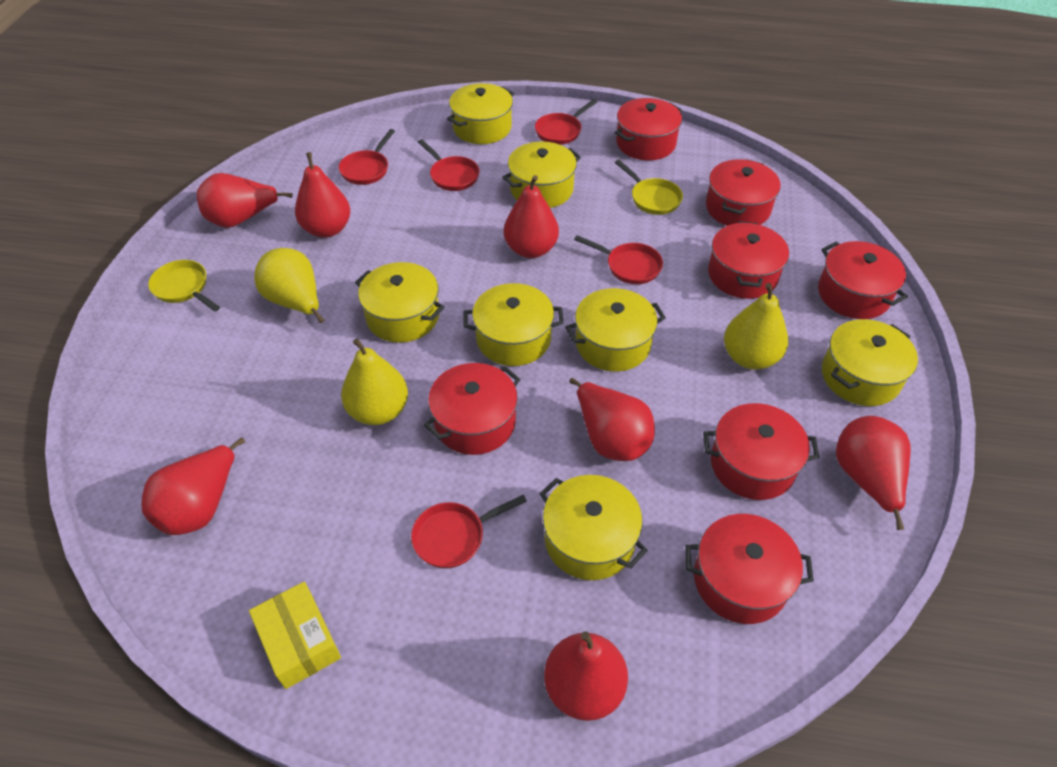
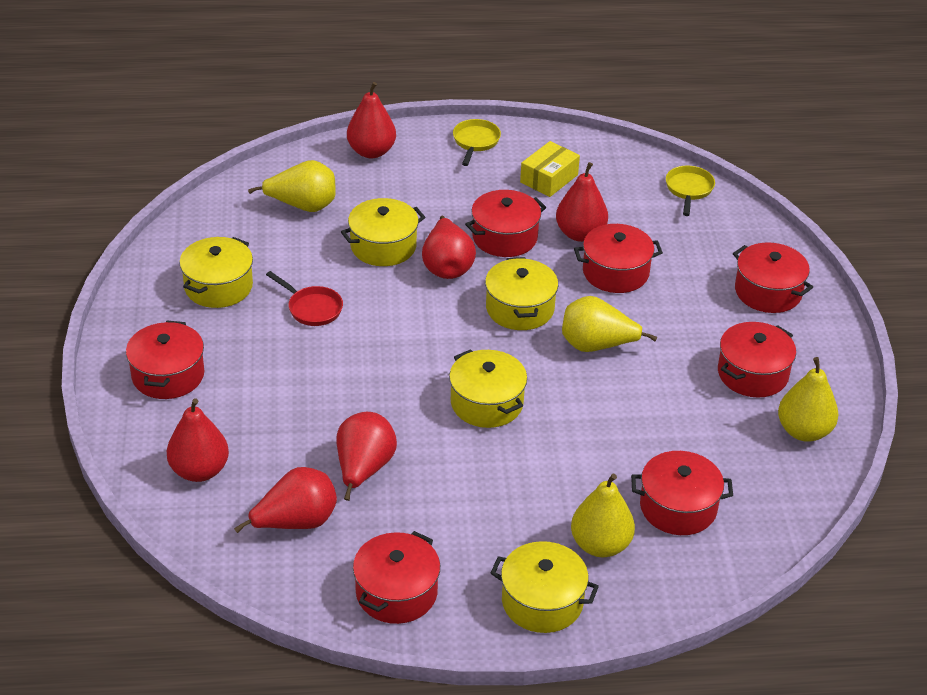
red pan: [339,129,395,185] [411,494,527,568] [418,139,480,191] [535,99,598,145] [574,235,663,284] = 5 -> [266,271,343,326] = 1
red pear: [141,437,245,535] [197,173,293,228] [295,152,350,238] [504,175,559,258] [544,631,628,721] [569,378,655,461] [836,416,911,530] = 7 -> [167,398,229,482] [234,467,337,533] [336,412,397,501] [347,82,396,158] [422,215,476,279] [556,162,608,242] = 6
yellow pear: [254,248,325,323] [341,338,408,425] [724,283,788,370] = 3 -> [248,160,336,212] [562,296,657,352] [571,474,635,557] [778,357,838,442] = 4
yellow pot: [355,262,444,343] [447,83,514,144] [464,283,564,366] [502,141,581,208] [539,475,648,580] [565,288,666,372] [822,319,918,406] = 7 -> [179,237,253,308] [341,198,425,266] [449,349,527,428] [485,257,558,330] [491,541,599,633] = 5

